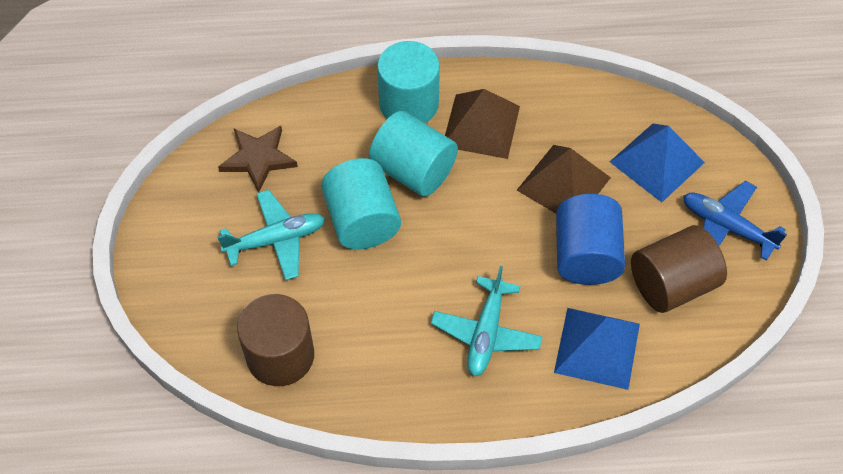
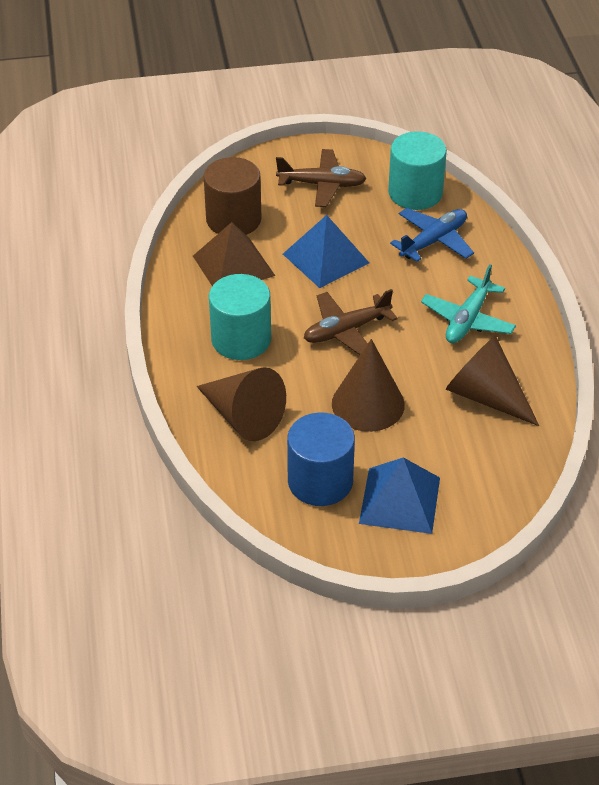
brown cone: none = 0 -> [197,367,286,441] [332,339,405,432] [445,336,539,426] = 3
brown cylinder: [237,294,314,386] [631,225,727,313] = 2 -> [204,157,261,235] = 1
brown plane: none = 0 -> [276,149,366,207] [304,289,398,355] = 2
brown pyramid: [445,89,520,159] [517,145,611,213] = 2 -> [193,222,275,286] = 1
brown star: [218,126,298,193] = 1 -> none = 0
turquoise cylinder: [321,158,401,250] [369,111,458,197] [377,41,440,123] = 3 -> [209,274,271,360] [388,131,447,210] = 2
turquoise plane: [217,190,325,280] [431,266,543,376] = 2 -> [421,264,516,343] = 1

